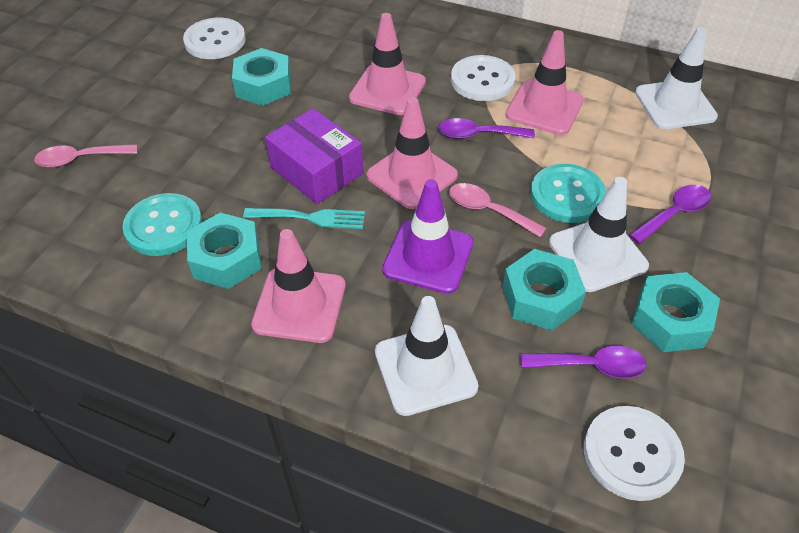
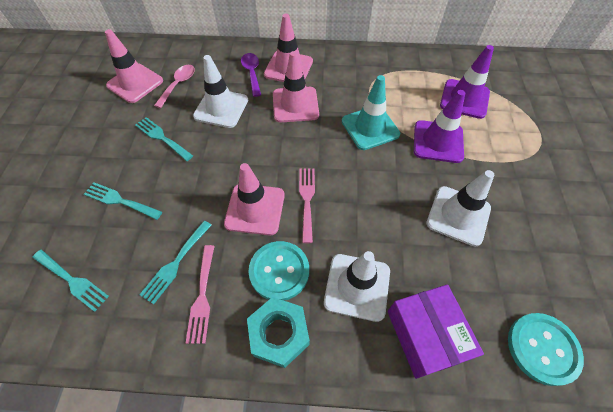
pink fork: none = 0 -> [186,245,215,344] [299,169,315,243] = 2
pink spoon: [34,144,137,168] [449,183,546,237] = 2 -> [154,65,195,108] = 1
purple spoon: [438,118,535,139] [520,346,647,379] [629,185,711,244] = 3 -> [241,53,261,97] = 1
purple traffic cone: [382,179,474,294] = 1 -> [414,90,465,163] [440,45,494,119] = 2
turquoise fork: [243,208,365,229] = 1 -> [33,249,109,312] [84,183,162,220] [135,117,193,161] [140,221,212,304] = 4
turquoise nut: [187,213,261,289] [232,48,291,106] [503,249,586,331] [631,272,720,352] = 4 -> [247,297,310,368] = 1
turquoise traffic cone: none = 0 -> [342,75,400,150] = 1
white button: [183,18,246,59] [451,55,515,101] [584,406,685,501] = 3 -> none = 0

